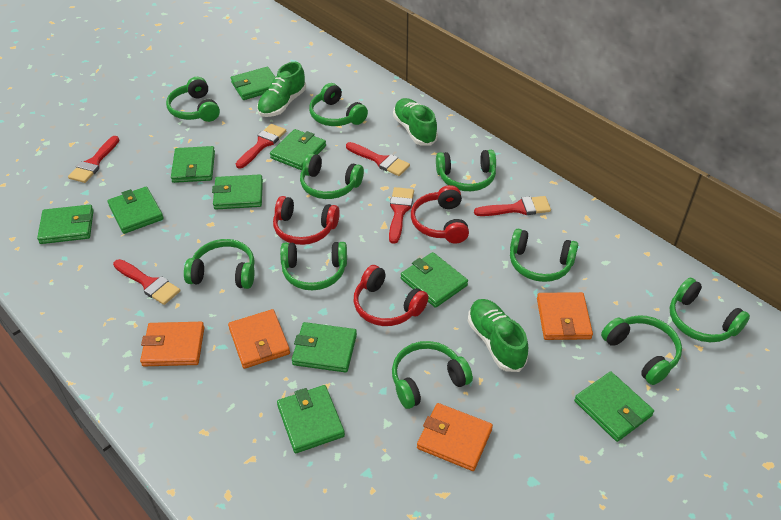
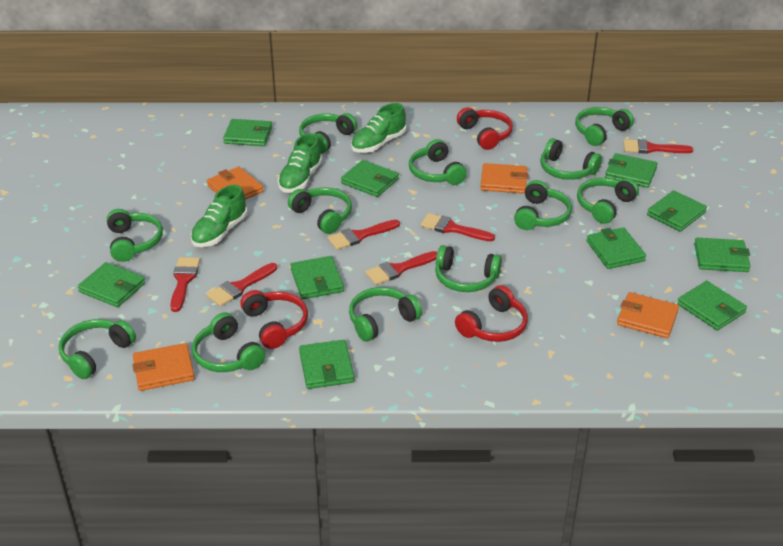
green headphones: [166,77,220,122] [184,239,255,289] [280,242,347,290] [300,153,364,199] [309,83,368,126] [392,341,473,409] [436,150,496,191] [510,229,578,282] [601,315,682,385] [670,278,750,342] = 10 -> [59,319,136,379] [107,209,163,262] [192,312,266,372] [288,187,352,234] [299,113,357,154] [349,287,422,341] [409,139,467,185] [435,245,502,292] [514,180,572,230] [540,138,602,180] [575,107,634,146] [577,178,639,224] = 12

